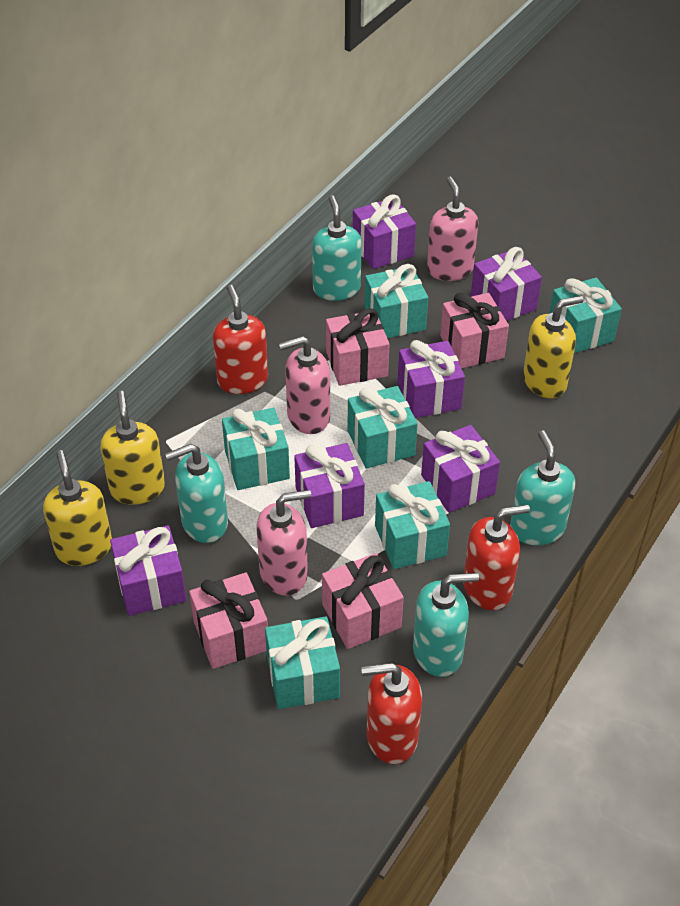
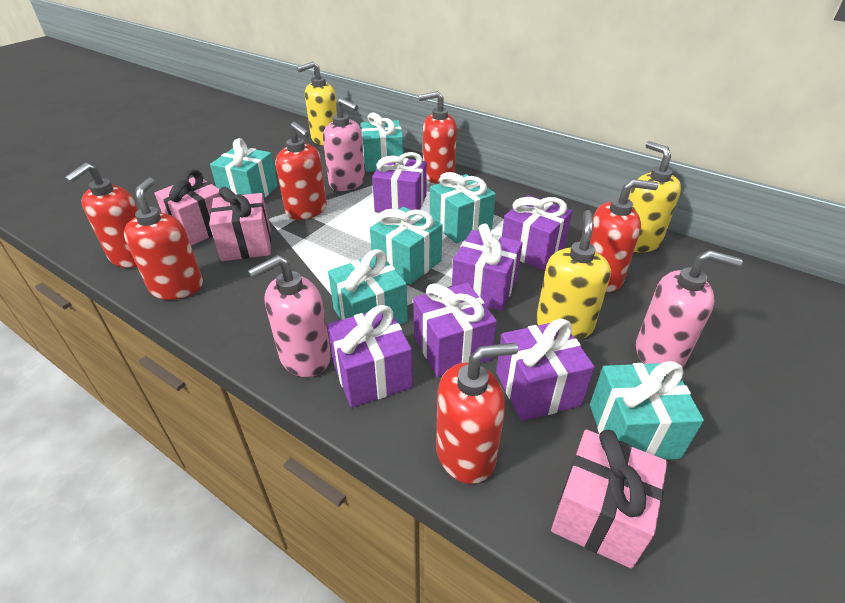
pink gift: [189,572,268,669] [322,553,404,649] [326,308,390,386] [440,293,509,368] = 4 -> [154,169,221,246] [209,187,271,261] [551,429,667,569] = 3
red soap dispenser: [213,285,268,394] [361,663,422,764] [463,504,530,610] = 3 -> [64,163,138,268] [124,178,203,300] [276,122,327,220] [418,91,457,184] [436,343,518,484] [590,179,658,292] = 6
turquoise soap dispenser: [165,444,228,543] [312,195,362,301] [413,573,479,677] [510,430,575,546] = 4 -> none = 0

